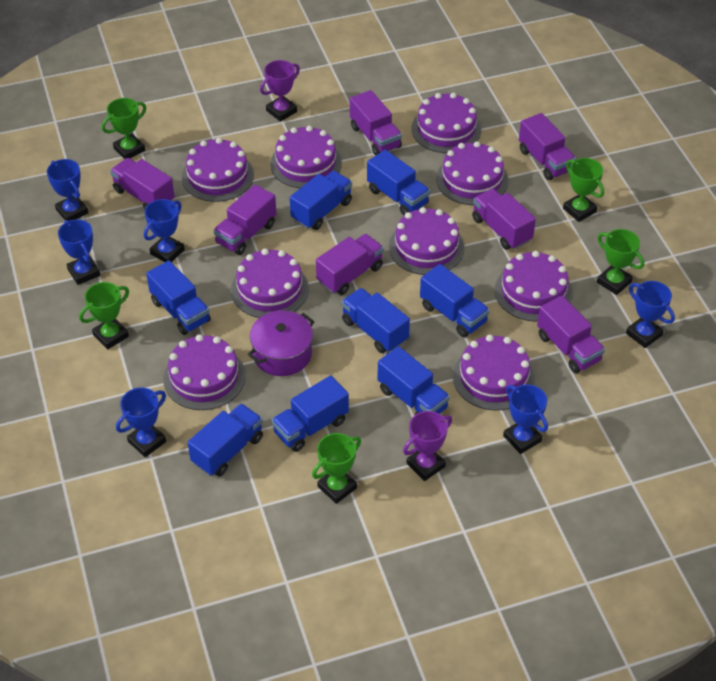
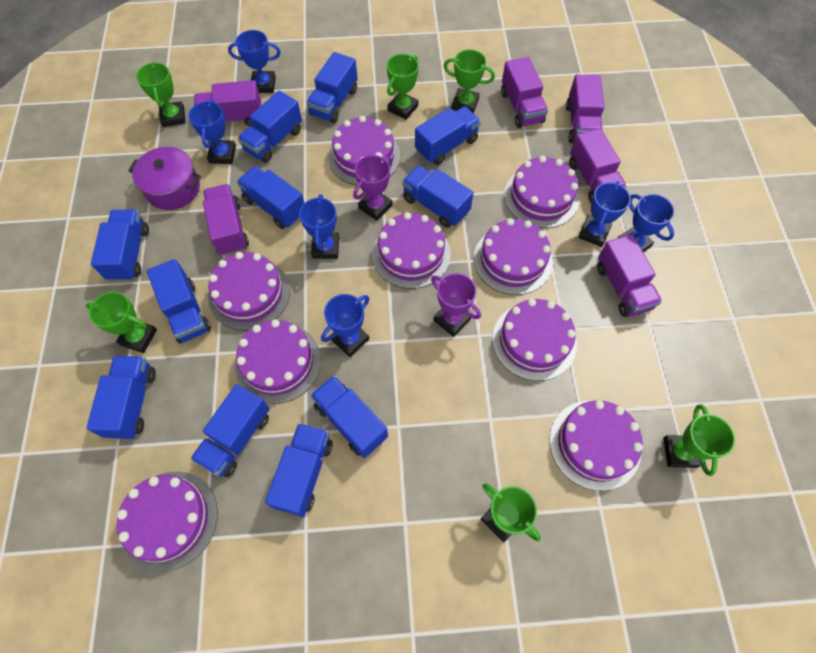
blue truck: [146,260,211,335] [188,403,263,477] [271,375,349,452] [290,171,352,230] [341,288,410,353] [367,150,430,216] [378,346,450,415] [420,264,490,337] = 8 -> [86,356,156,439] [91,209,149,281] [147,259,211,343] [190,384,270,477] [237,166,304,229] [238,90,302,163] [265,423,333,517] [306,52,358,123] [310,375,388,458] [402,165,474,228] [415,106,481,165] = 11
green trophy: [79,282,129,349] [102,98,146,159] [312,433,361,504] [563,158,604,222] [597,229,644,295] = 5 -> [86,292,157,353] [136,62,186,127] [386,54,419,120] [444,49,495,114] [481,483,541,542] [663,404,735,476] = 6
purple truck: [110,158,175,209] [213,185,276,255] [316,234,384,295] [350,90,402,156] [472,188,536,250] [519,113,576,180] [537,296,605,373] = 7 -> [194,80,261,127] [203,184,249,256] [501,57,548,128] [566,75,605,143] [570,128,627,203] [597,234,662,317] = 6

